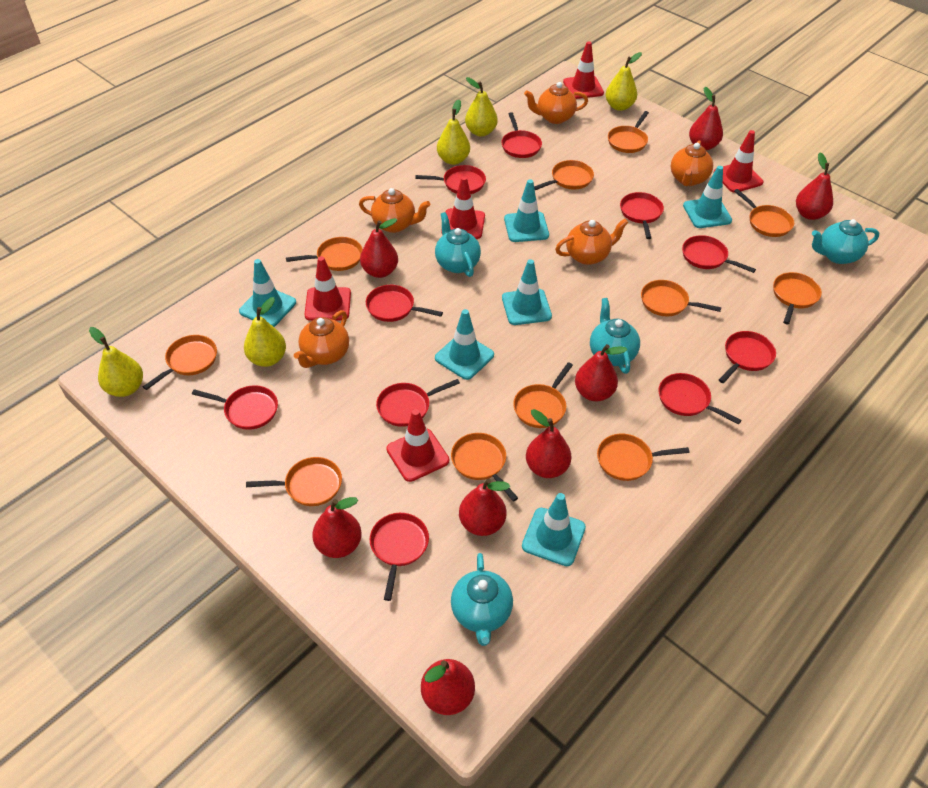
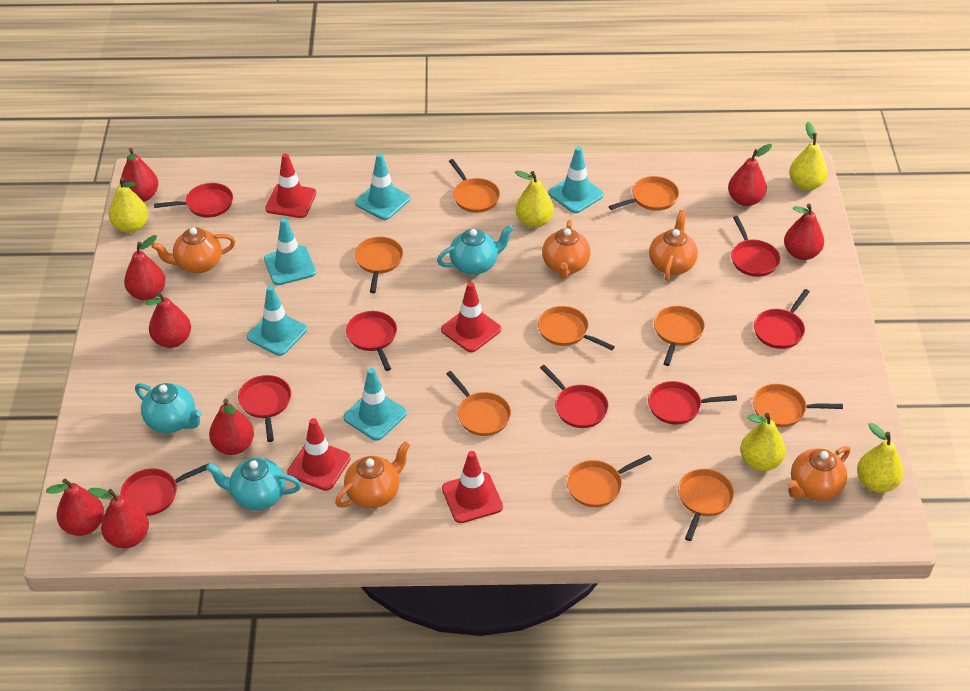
orange pan: [143,335,217,390] [246,457,342,506] [286,237,363,271] [451,433,518,501] [513,362,573,428] [534,160,594,190] [597,434,689,481] [608,111,649,153] [641,280,721,316] [734,189,794,237] [773,272,822,324] = 11 -> [355,237,403,293] [446,371,511,436] [449,159,500,213] [538,306,615,350] [566,455,652,507] [609,176,679,211] [654,306,705,366] [678,469,734,541] [753,384,843,427] = 9
red pan: [192,385,278,430] [366,285,443,322] [370,513,429,601] [376,379,460,427] [415,165,486,194] [501,112,542,158] [620,192,664,239] [658,373,741,425] [682,235,756,273] [719,331,776,383] = 10 -> [120,463,209,516] [154,183,233,218] [238,375,291,442] [346,311,397,371] [540,365,609,428] [648,381,737,425] [731,216,780,277] [754,289,810,349] = 8
red traffic cone: [304,256,351,321] [386,409,449,482] [441,176,485,239] [563,41,604,99] [714,130,763,193] = 5 -> [265,153,316,218] [287,418,351,491] [441,282,501,352] [442,451,503,523] = 4
turquoise teapot: [435,212,481,277] [451,553,513,646] [590,298,640,374] [812,219,879,264] = 4 -> [135,383,202,433] [206,458,301,510] [437,225,513,275] = 3
turquoise traffic cone: [239,259,296,327] [435,309,494,380] [502,259,552,325] [504,179,549,242] [522,493,586,566] [683,166,732,228] = 6 -> [247,286,307,356] [264,218,316,285] [344,368,407,441] [355,153,410,220] [548,146,604,213] = 5

